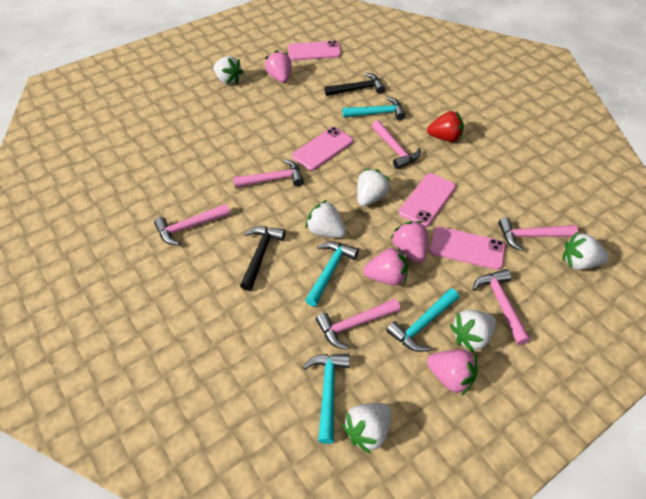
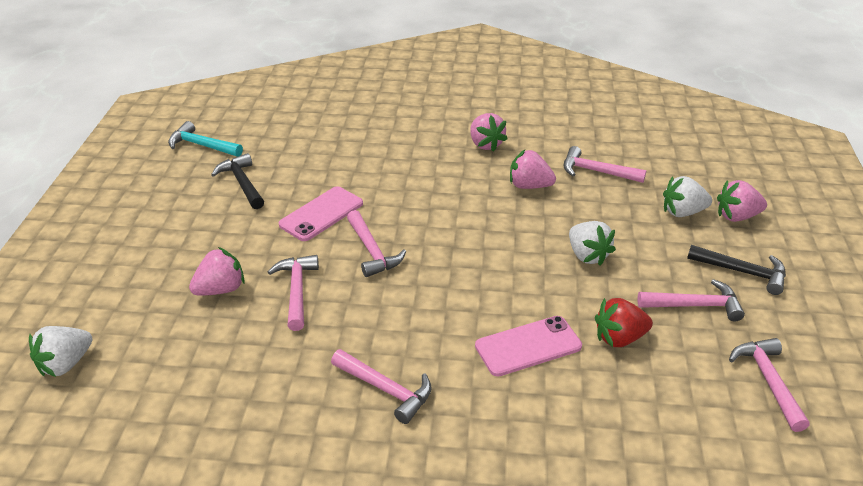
pink phone: [288,41,341,60] [292,127,353,171] [399,173,456,227] [429,226,505,270] = 4 -> [279,186,363,241] [475,316,582,376] = 2
turquoise hammer: [303,354,350,444] [305,241,359,306] [342,97,406,120] [386,288,459,352] = 4 -> [168,121,243,157] = 1
white strawberry: [213,56,243,85] [306,200,346,238] [342,403,392,454] [357,169,390,207] [450,310,496,353] [562,232,609,270] = 6 -> [29,326,92,377] [569,221,616,266] [663,176,712,217] = 3

